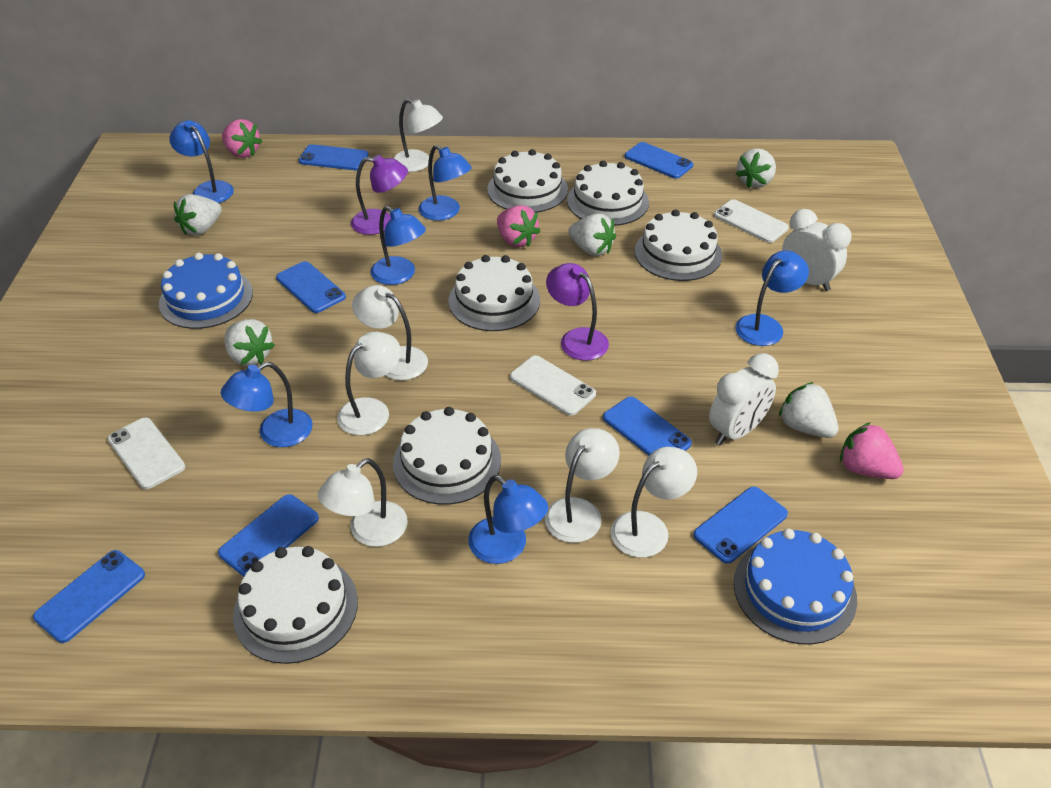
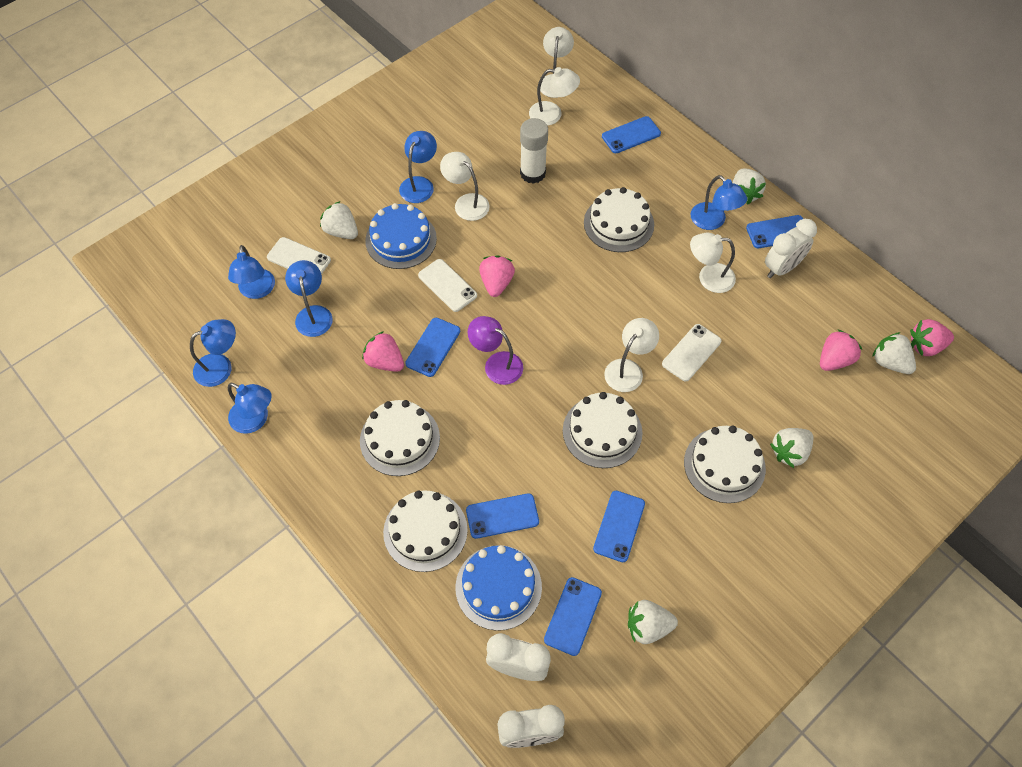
blue phone: [33,550,145,643] [218,494,319,577] [276,261,346,313] [299,144,368,170] [603,397,692,456] [625,142,693,179] [693,486,788,564] = 7 -> [405,318,460,377] [466,493,539,539] [544,577,602,656] [593,491,645,562] [602,116,661,153] [746,215,803,248] = 6
pink strawberry: [222,119,262,158] [497,205,540,247] [840,422,904,479] = 3 -> [362,331,404,372] [479,255,515,297] [820,329,862,371] [910,319,954,356] = 4
purple lamp: [351,155,408,235] [546,263,609,361] = 2 -> [468,316,523,385] = 1
white cake: [233,546,358,664] [393,407,501,505] [448,255,540,331] [487,149,568,213] [567,161,649,226] [635,209,722,281] = 6 -> [360,400,440,476] [383,490,468,572] [563,392,643,468] [584,187,654,252] [684,426,766,503] = 5
white clock: [709,353,779,445] [782,209,852,291] = 2 -> [486,633,551,681] [497,705,565,748] [765,219,817,278] = 3
white glue stick: none = 0 -> [520,118,548,184] = 1
white lamp: [318,458,408,547] [337,332,401,435] [352,285,428,380] [393,99,443,172] [545,428,620,543] [611,447,697,558] = 6 -> [440,152,490,221] [529,67,580,126] [540,27,574,98] [604,318,659,392] [690,233,736,293] = 5

